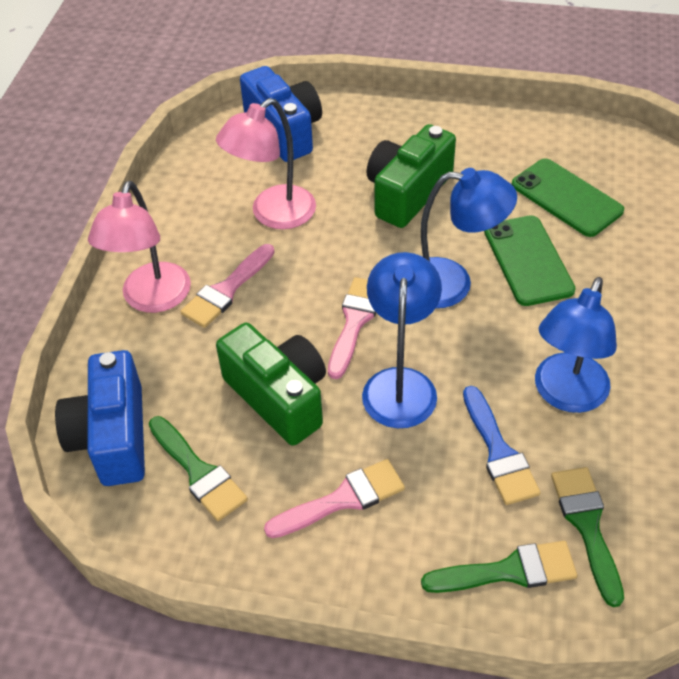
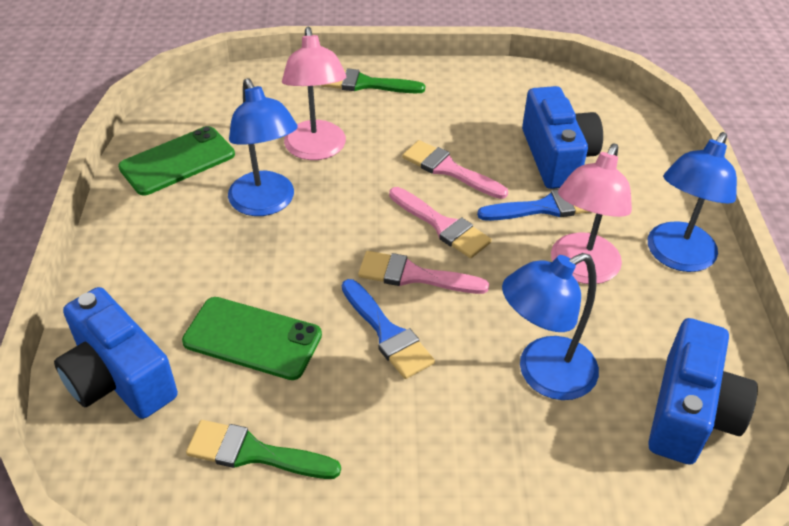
blue brush: [463,386,541,505] = 1 -> [342,279,435,379] [477,189,590,221] = 2
blue camera: [55,350,145,486] [240,66,322,162] = 2 -> [54,287,178,419] [522,86,603,189] [648,318,758,465] = 3
green brush: [149,416,248,521] [421,541,577,593] [551,467,624,607] = 3 -> [186,420,341,479] [321,69,425,93] = 2
green camera: [216,323,326,446] [367,124,456,228] = 2 -> none = 0

